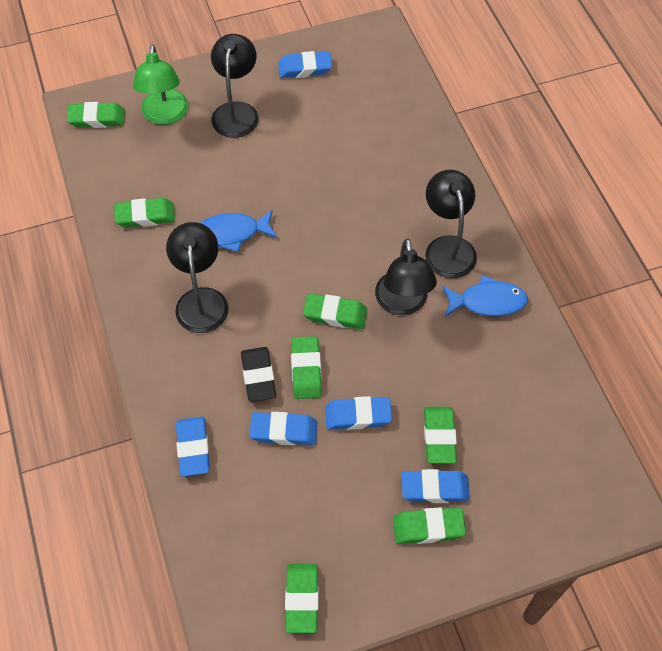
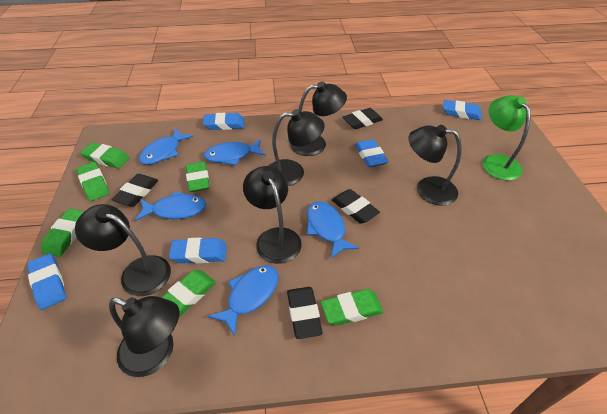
black eraser: [241,347,276,402] = 1 -> [111,174,158,207] [287,287,323,339] [332,189,380,224] [343,108,383,129] = 4
black lamp: [166,222,229,333] [211,34,258,138] [375,238,437,315] [425,170,477,278] = 4 -> [75,204,171,296] [109,296,180,377] [243,166,302,264] [269,109,325,186] [290,81,347,156] [408,125,461,206] = 6
blue fish: [201,209,277,252] [442,275,528,317] = 2 -> [135,191,206,221] [139,128,193,165] [204,139,266,166] [208,265,279,337] [307,201,359,259] = 5
green eraser: [67,102,125,128] [114,198,175,228] [285,564,319,633] [291,336,322,399] [303,293,367,329] [393,507,466,544] [424,407,457,464] = 7 -> [41,209,85,257] [76,162,109,201] [81,142,129,169] [161,270,216,317] [186,162,210,192] [321,289,384,326] = 6

